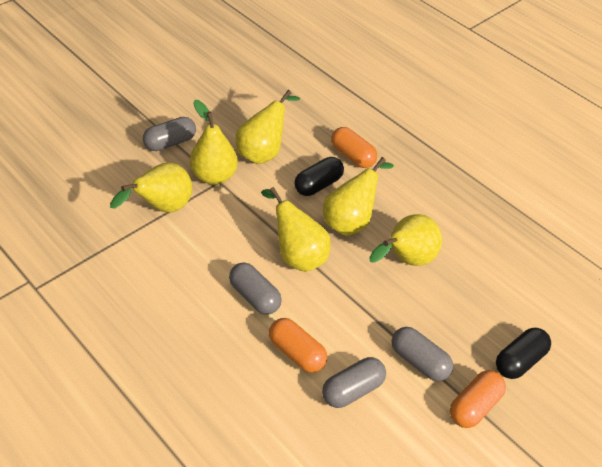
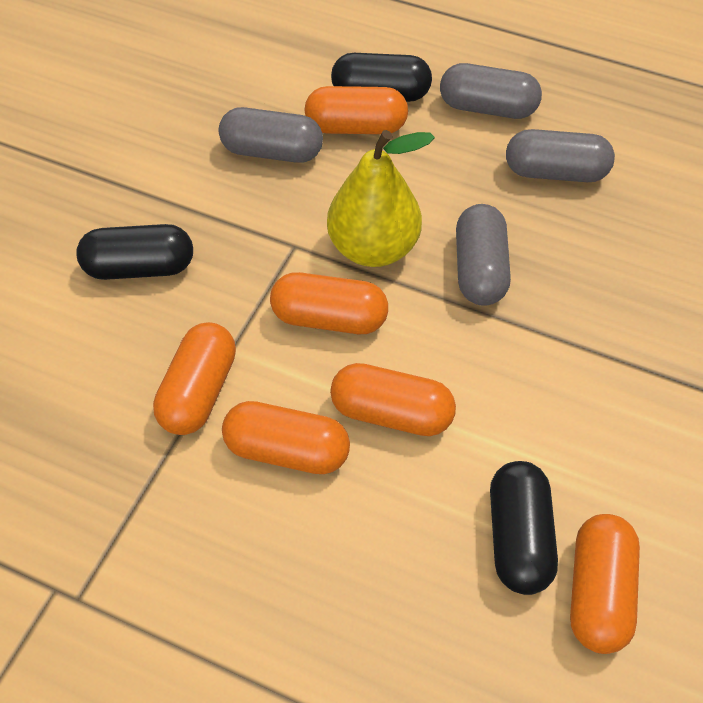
black capsule: [294,157,344,196] [496,328,551,379] = 2 -> [76,224,193,280] [331,53,432,102] [490,461,558,595] = 3
orange capsule: [269,318,327,373] [331,127,377,168] [450,370,506,428] = 3 -> [153,322,236,435] [222,401,350,474] [270,272,388,334] [304,86,408,134] [330,363,456,436] [570,514,640,654] = 6
yellow pear: [110,163,192,212] [190,100,238,185] [236,90,300,164] [261,187,331,272] [323,157,394,236] [369,214,442,266] = 6 -> [327,130,435,267] = 1

